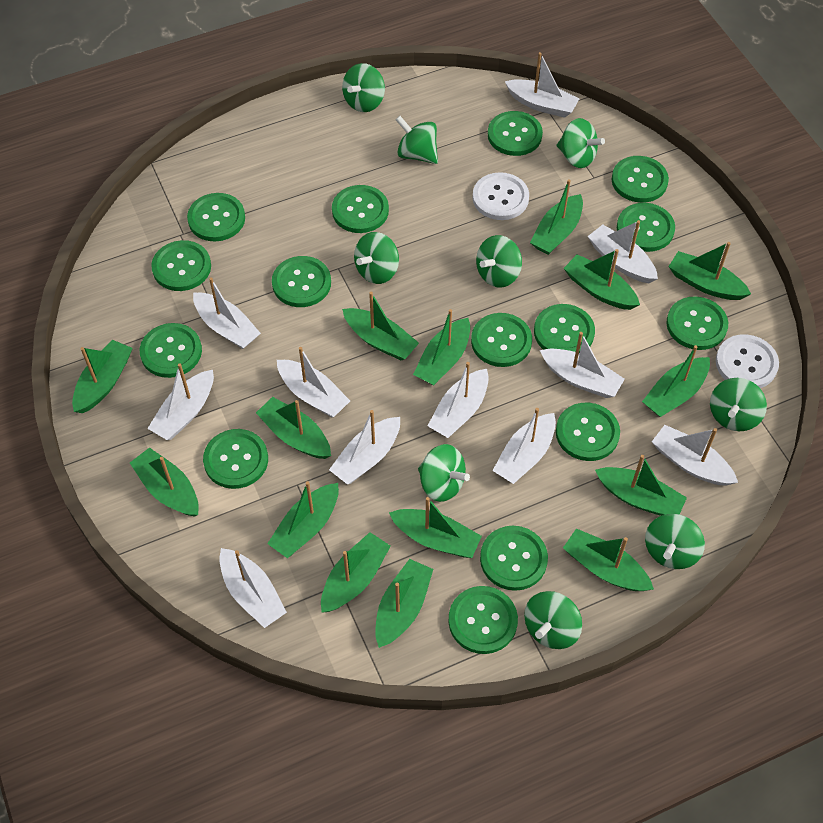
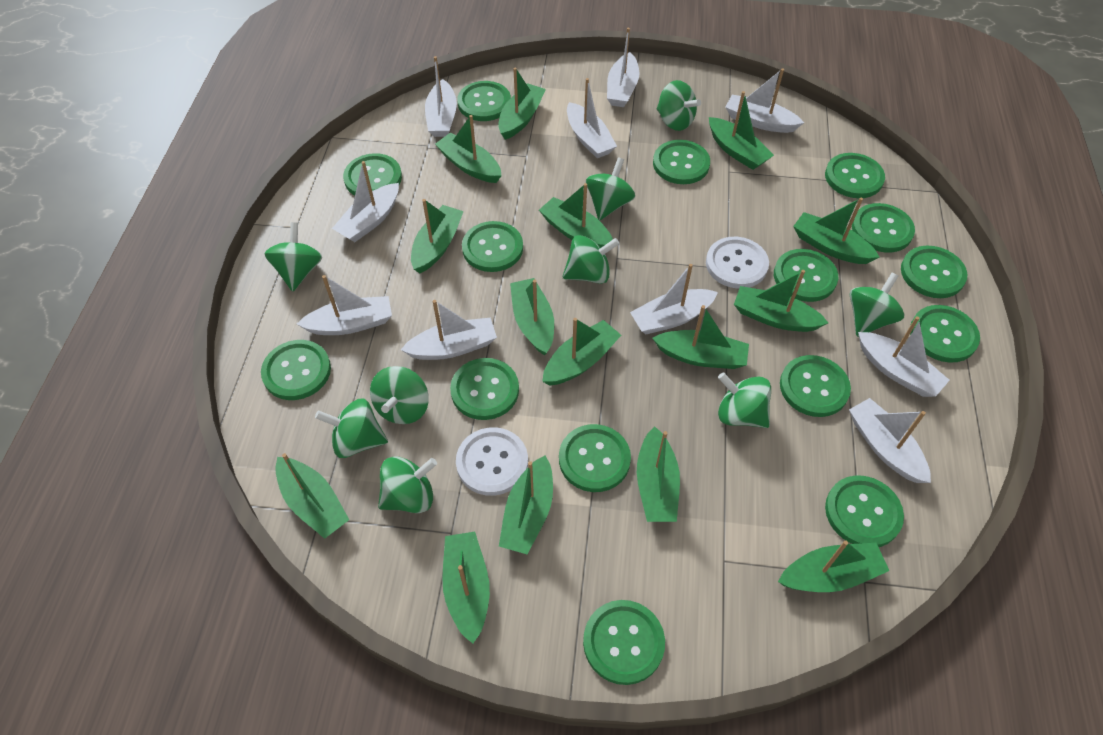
white boat: [147,363,214,440] [193,277,261,349] [219,548,287,628] [277,347,350,417] [329,410,400,485] [428,362,489,438] [492,408,556,484] [505,52,579,118] [540,332,625,398] [588,220,658,283] [652,425,738,486] = 11 -> [297,275,392,335] [332,161,399,242] [401,300,497,360] [425,56,457,137] [567,78,617,158] [607,28,639,107] [630,264,718,334] [725,68,804,133] [849,398,931,483] [858,316,949,397] = 10

